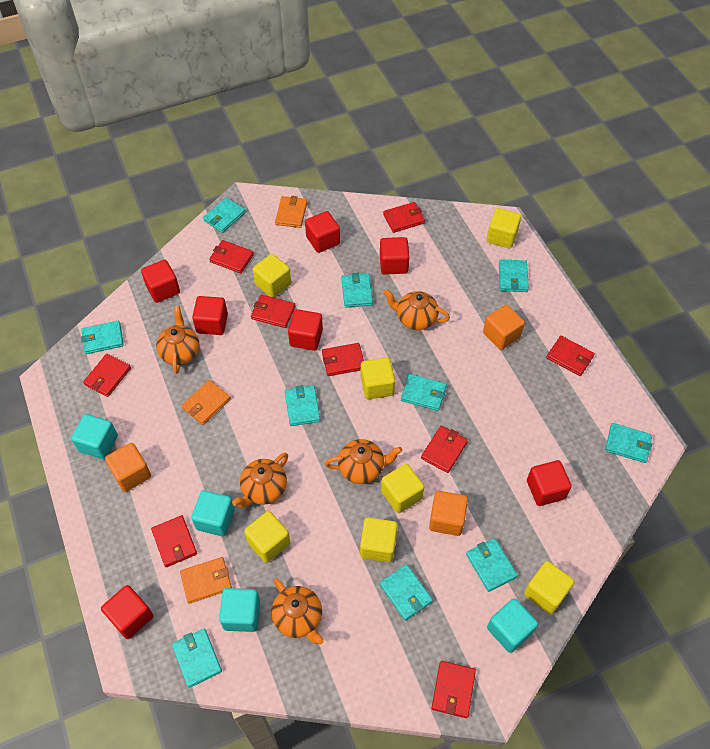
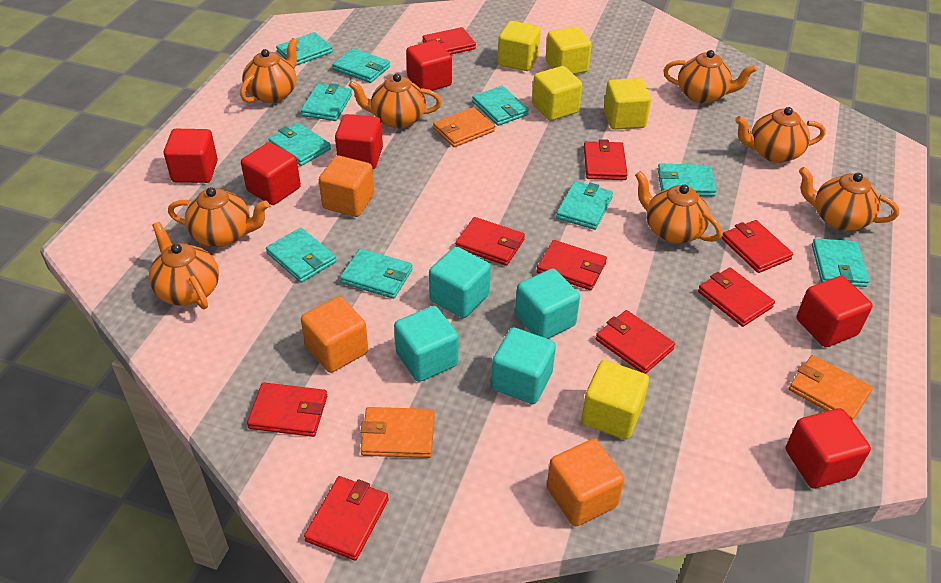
orange teapot: [156,306,200,374] [232,453,288,508] [271,578,324,645] [324,439,402,484] [383,289,450,330] = 5 -> [149,222,219,309] [168,187,269,247] [240,38,298,103] [348,74,442,128] [635,171,722,244] [663,50,757,103] [735,107,826,163] [799,167,899,231] = 8
red cube: [101,585,153,639] [141,260,180,303] [192,296,228,335] [288,309,323,351] [305,211,340,253] [380,237,410,275] [527,460,572,506] = 7 -> [164,129,218,183] [241,142,301,205] [335,114,383,169] [406,40,452,91] [786,408,871,488] [796,276,873,347] = 6
yellow cube: [244,511,290,563] [253,254,291,298] [360,517,398,562] [361,357,395,399] [381,464,424,513] [487,208,521,248] [524,561,574,614] = 7 -> [498,21,541,71] [532,66,582,121] [546,27,592,74] [581,360,649,439] [604,78,651,130] = 5

